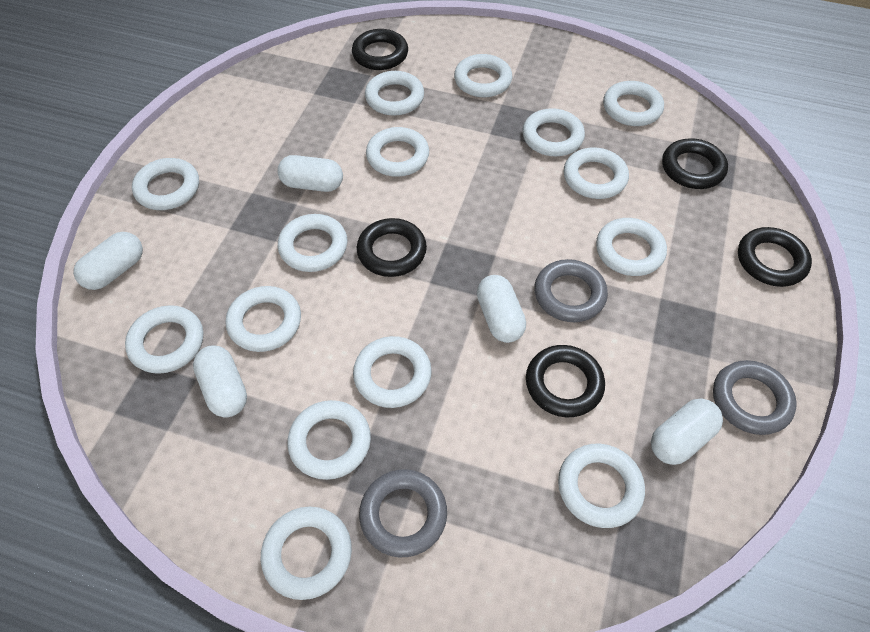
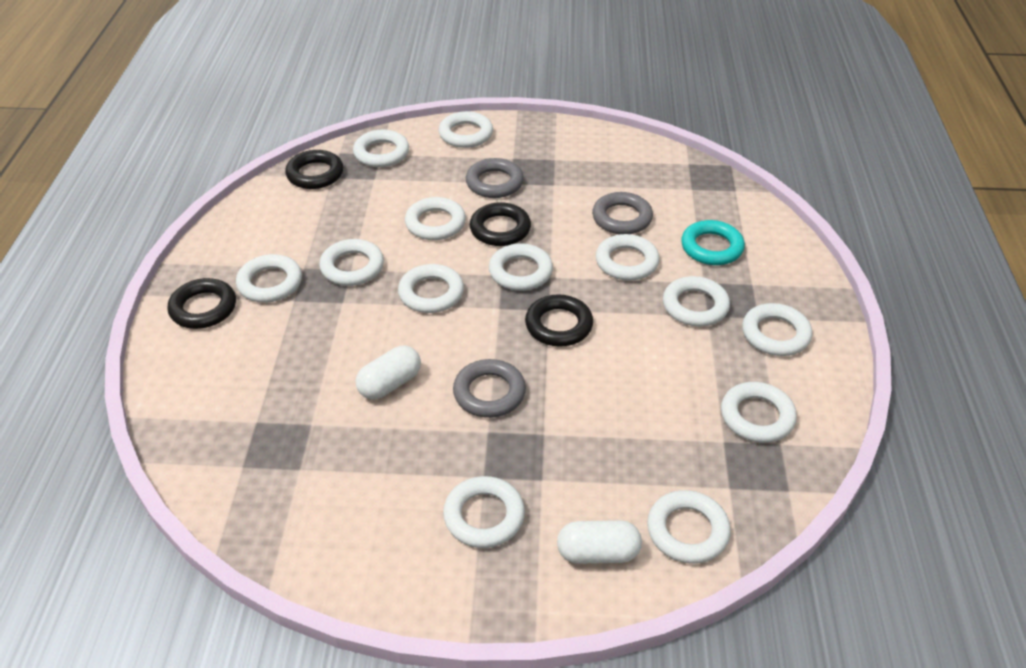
black ring: [352,29,408,70] [357,218,427,277] [526,345,605,417] [662,138,728,189] [738,227,812,287] = 5 -> [168,278,236,329] [285,150,343,189] [470,202,531,246] [525,294,593,347] = 4
turquoise ring: none = 0 -> [681,220,745,265] = 1
white capsule: [73,232,143,290] [193,345,247,418] [277,155,343,192] [477,275,526,343] [651,398,723,465] = 5 -> [356,345,421,400] [557,520,642,564] = 2
white ring: [125,305,203,374] [132,158,199,210] [226,286,301,352] [261,507,352,600] [278,214,347,272] [287,400,371,480] [353,336,432,408] [365,71,424,116] [366,127,429,177] [454,54,512,97] [522,108,585,156] [558,444,645,528] [564,147,629,199] [596,218,667,276] [603,81,664,126] = 15 -> [236,254,302,303] [319,239,384,286] [353,129,409,167] [398,264,464,313] [405,197,466,240] [439,111,493,148] [443,476,525,548] [489,243,553,291] [596,234,659,281] [647,490,731,564] [663,276,730,326] [721,382,797,443] [742,303,812,356] = 13

